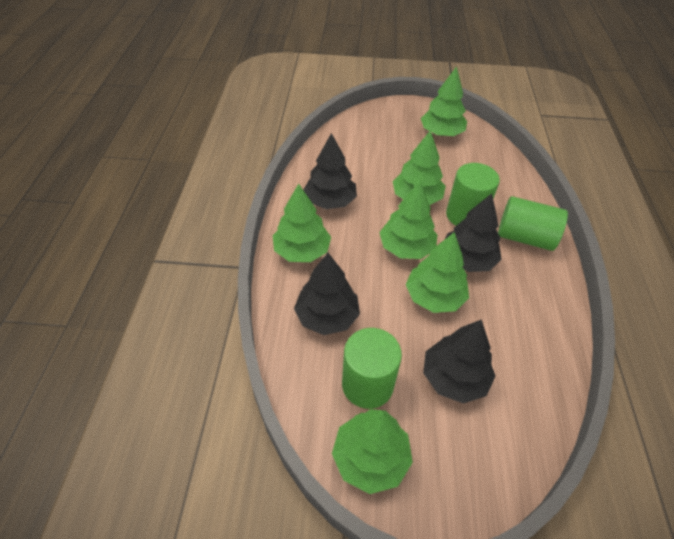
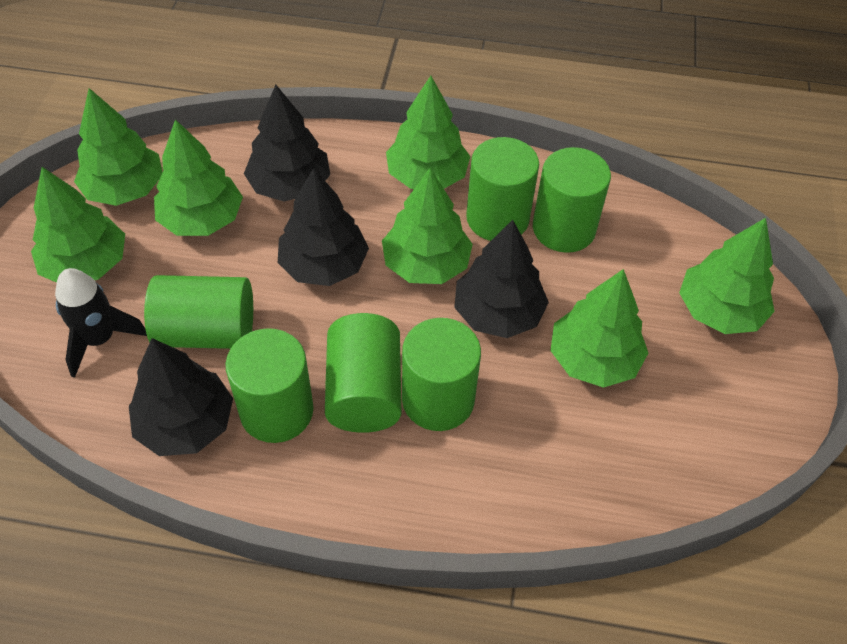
black rocket: none = 0 -> [55,268,147,378] = 1
green cylinder: [342,328,402,409] [446,163,500,226] [498,196,568,251] = 3 -> [144,275,253,349] [226,328,314,443] [325,313,401,433] [402,318,481,431] [466,137,539,241] [533,147,611,253] = 6
green tree: [273,184,331,262] [332,409,413,494] [379,181,438,259] [393,130,446,205] [406,232,469,313] [421,66,467,136] = 6 -> [31,167,125,283] [74,88,162,206] [154,119,243,236] [382,168,473,284] [386,76,470,189] [550,269,648,388] [679,218,775,334] = 7

